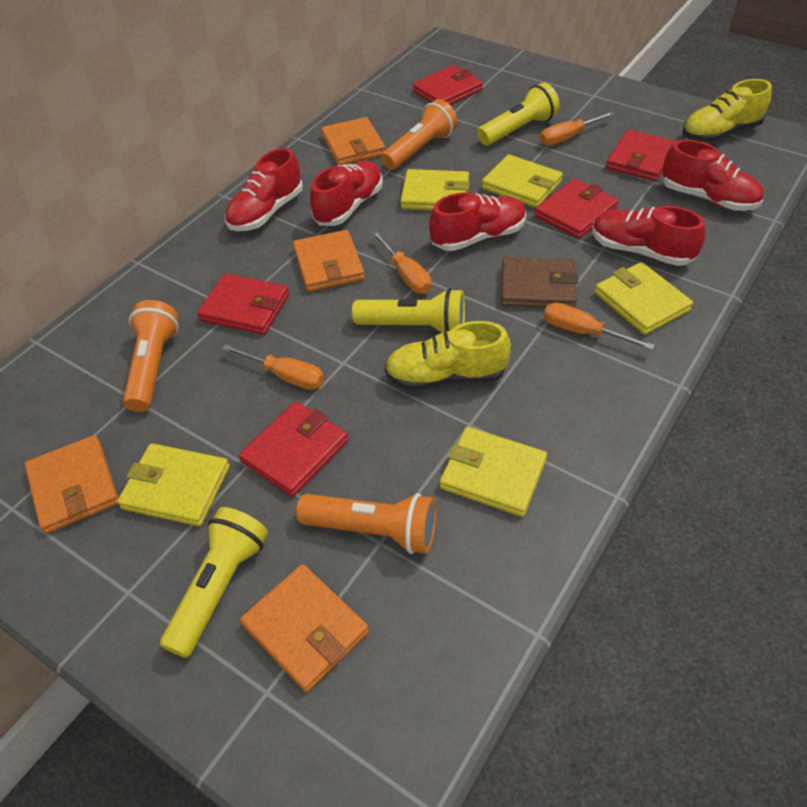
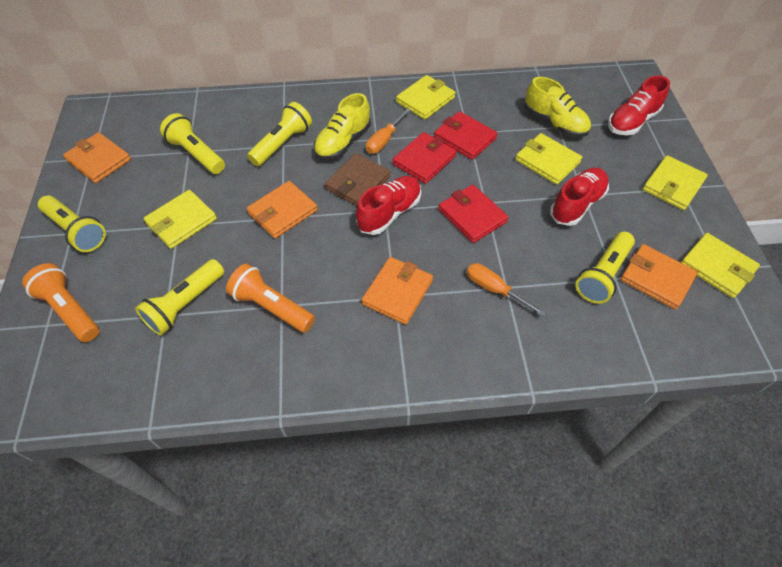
orange flashlight: [123,300,179,412] [296,493,437,554] [381,99,458,170] = 3 -> [22,263,99,342] [226,264,315,333] = 2
orange screwdriver: [222,344,324,390] [372,231,431,294] [540,112,614,146] [544,303,655,350] = 4 -> [366,108,411,154] [467,263,546,316] = 2
red shoe: [225,148,303,231] [310,161,383,226] [429,192,526,251] [592,206,705,266] [662,140,763,211] = 5 -> [356,176,421,235] [550,168,609,226] [608,76,670,135] = 3
red wallet: [197,273,289,335] [239,402,348,497] [412,65,483,105] [534,179,619,239] [606,129,676,181] = 5 -> [393,132,457,184] [434,111,498,160] [438,185,508,243] = 3
yellow flashlight: [160,507,268,658] [352,288,465,333] [477,82,560,146] = 3 -> [38,195,106,252] [135,259,224,336] [160,113,225,174] [247,102,312,166] [576,232,635,304] = 5

